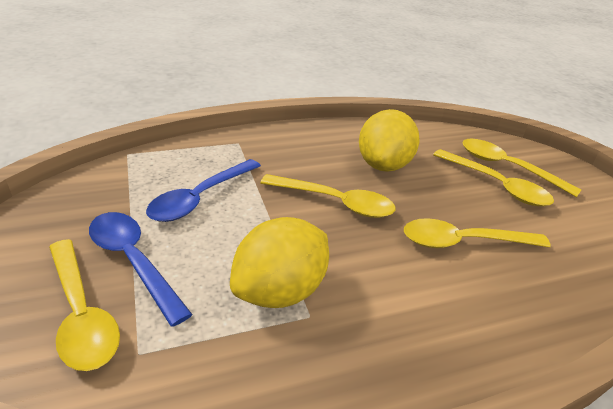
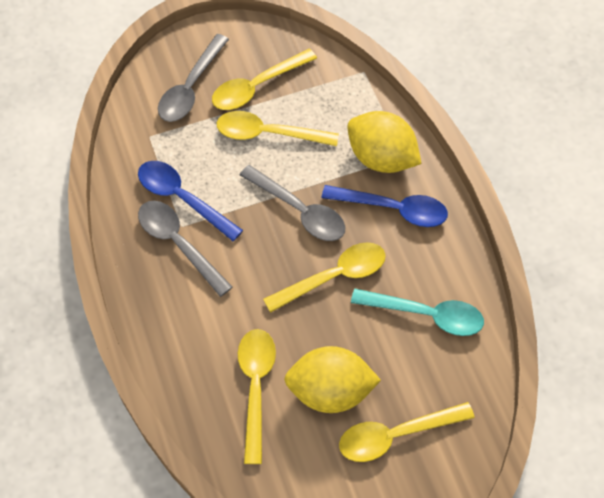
grey spoon: none = 0 -> [138,201,233,297] [158,34,229,122] [240,165,345,241] = 3
turquoise spoon: none = 0 -> [351,288,484,336] = 1

